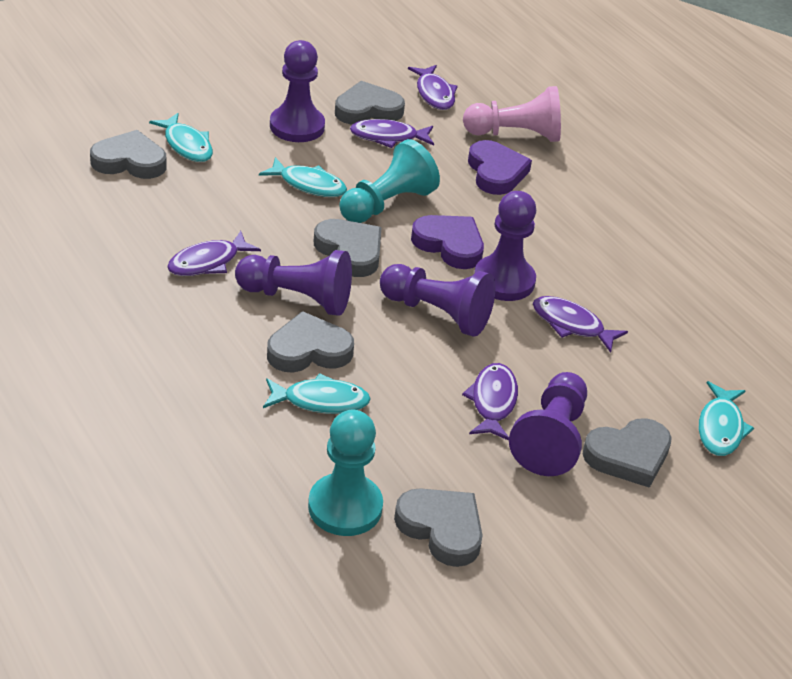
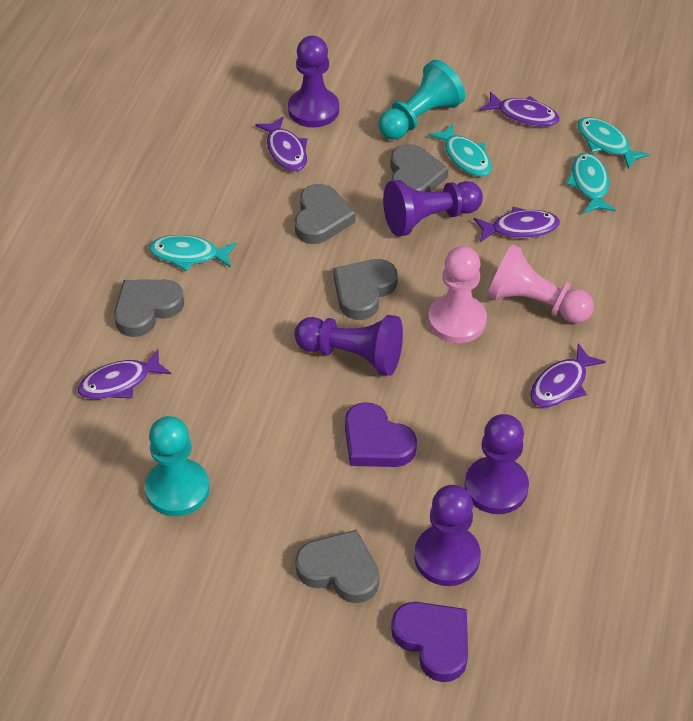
grey heart: [90,130,167,179] [267,311,354,372] [314,219,382,277] [335,81,405,124] [394,488,483,567] [583,418,672,488] = 6 -> [114,280,184,337] [295,184,356,244] [295,530,379,603] [334,259,398,320] [390,144,448,192] = 5
pink pawn: [463,86,561,142] = 1 -> [428,246,487,343] [487,244,594,324] = 2

